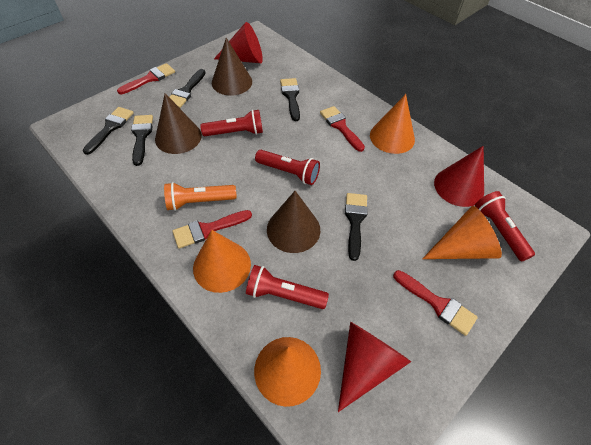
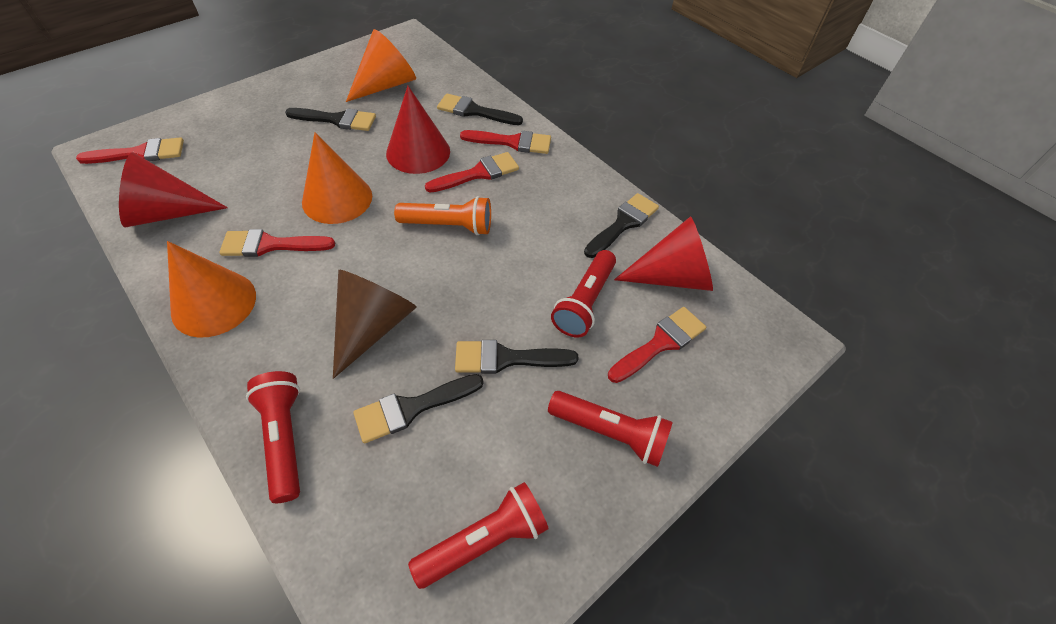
brown cone: [155,93,202,154] [212,38,252,95] [267,191,320,253] = 3 -> [333,270,417,379] = 1
orange cone: [193,230,251,293] [254,337,321,407] [370,94,415,154] [422,206,502,259] = 4 -> [167,241,256,338] [302,132,372,224] [346,29,416,102] = 3
red brush: [117,63,175,94] [172,210,252,249] [320,106,365,152] [393,270,478,336] = 4 -> [76,137,184,164] [219,229,335,257] [425,152,519,193] [460,130,551,154] [608,307,706,383] = 5

